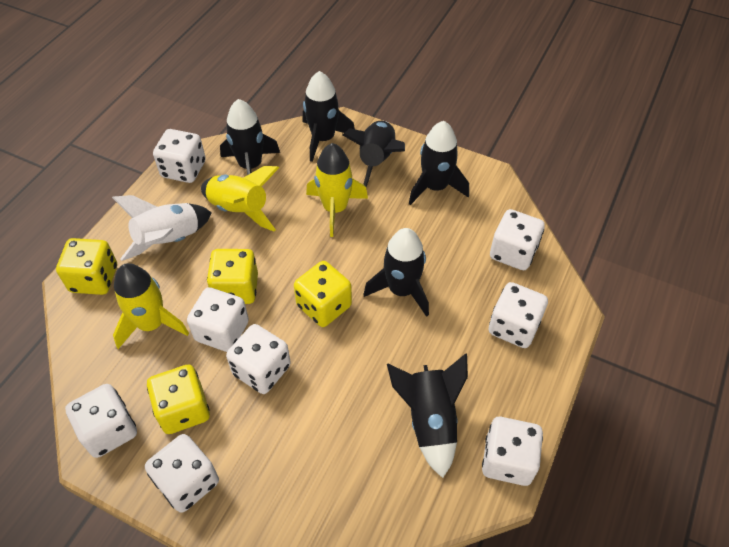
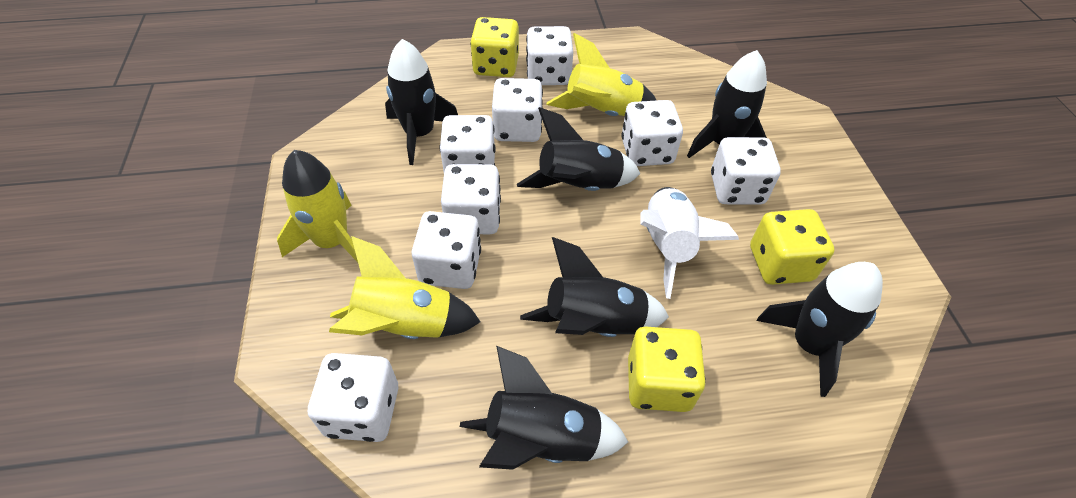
yellow dice: [56,238,117,295] [147,365,210,434] [207,249,258,304] [294,261,352,327] = 4 -> [470,17,519,77] [628,326,706,412] [750,209,835,285] = 3

